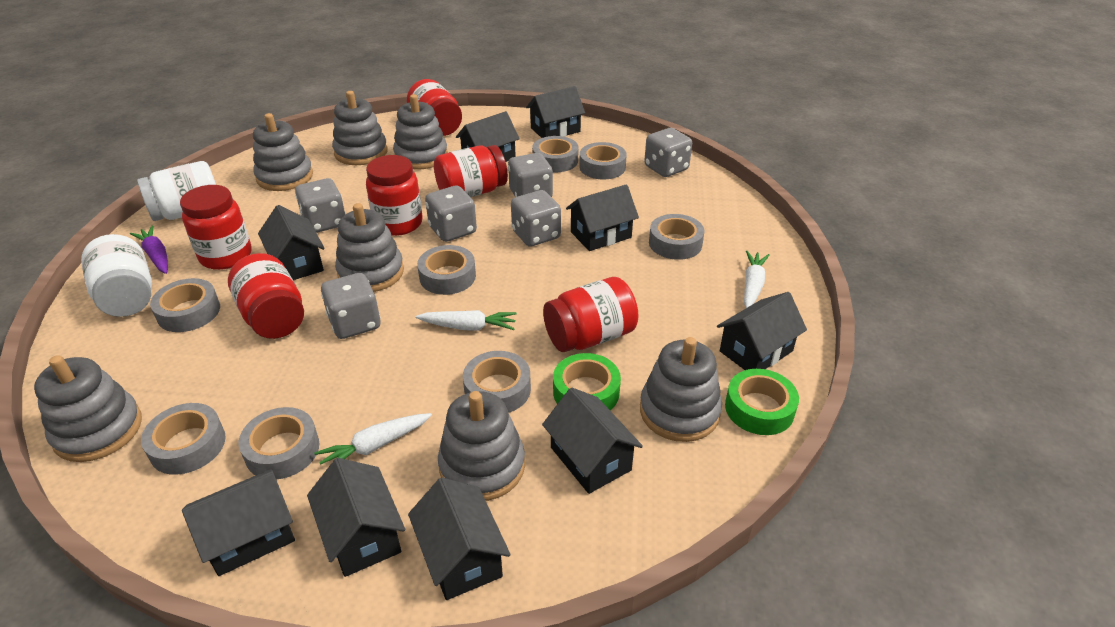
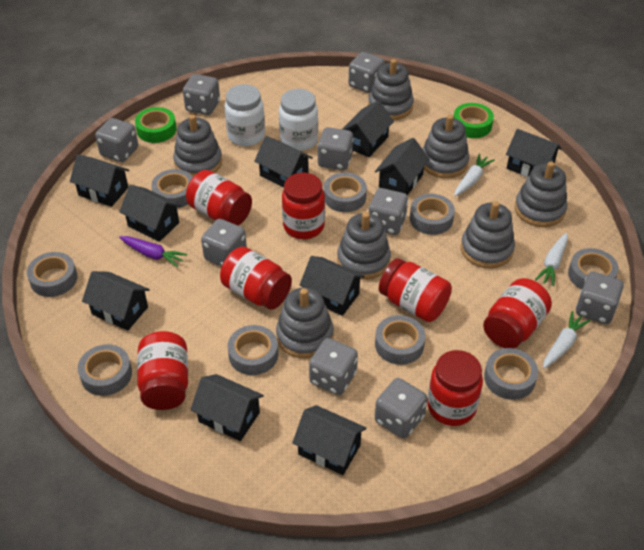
black house: [182,469,295,576] [258,205,325,280] [307,458,405,577] [408,478,511,600] [456,111,520,162] [526,86,585,138] [542,388,643,494] [566,184,639,251] [717,292,807,370] = 9 -> [70,154,129,207] [82,271,150,331] [119,185,181,242] [190,374,264,441] [254,136,313,188] [292,405,366,475] [300,256,365,316] [343,100,394,157] [375,138,430,195] [506,129,562,177] = 10
grey dice: [295,178,345,233] [321,273,381,339] [425,186,477,242] [508,153,553,197] [511,190,561,247] [644,128,692,177] = 6 -> [95,118,138,162] [183,74,220,115] [201,219,247,267] [309,338,358,395] [317,127,354,170] [349,52,385,93] [369,188,408,235] [375,378,428,439] [576,272,624,324] = 9
grey tape: [141,403,226,475] [150,278,220,332] [239,407,319,479] [417,245,476,295] [463,351,531,413] [532,136,578,172] [579,142,627,179] [649,214,704,260] = 8 -> [27,252,78,297] [78,344,132,396] [151,169,193,208] [228,325,278,375] [324,173,367,212] [375,315,425,365] [410,194,455,235] [484,348,538,400] [568,248,619,290] = 9
red jar: [180,185,252,270] [228,253,304,339] [366,155,422,236] [407,79,462,136] [434,145,508,197] [543,277,638,352] = 6 -> [137,331,188,410] [186,170,252,225] [220,247,292,310] [282,173,325,239] [379,258,452,322] [427,350,483,426] [483,278,552,348] = 7

